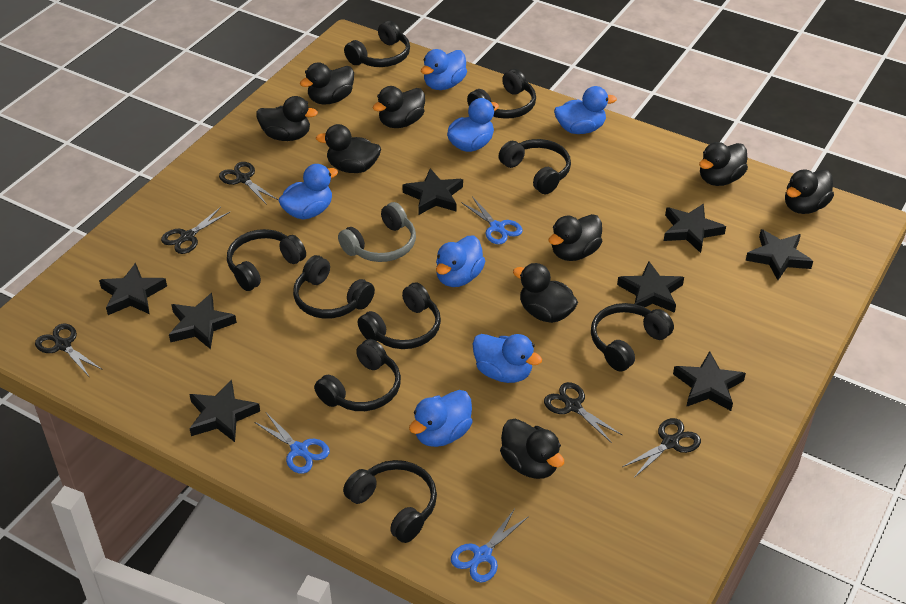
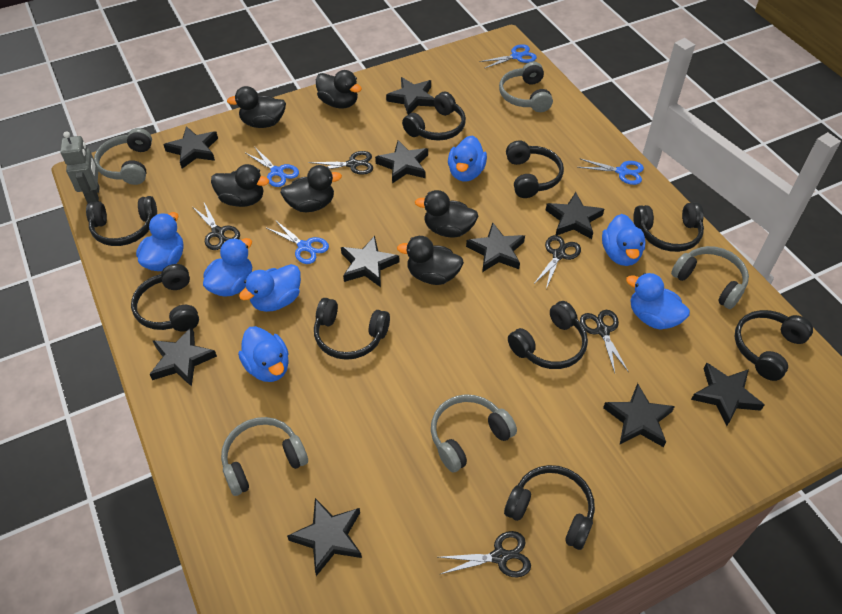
black duck: [256,96,318,141] [300,62,354,104] [316,124,381,173] [373,86,425,128] [500,419,564,479] [513,263,578,323] [549,214,602,261] [699,142,748,186] [785,169,834,214] = 9 -> [211,164,269,207] [227,86,286,128] [280,165,342,212] [316,70,362,108] [397,236,464,285] [415,190,478,238] = 6
black star: [99,263,167,315] [169,293,237,349] [189,380,260,442] [402,168,463,215] [617,261,684,313] [664,204,726,253] [673,351,746,411] [746,229,813,280] = 8 -> [149,326,217,387] [163,126,218,169] [287,498,362,576] [341,236,399,287] [375,140,428,184] [386,77,435,115] [466,223,525,272] [546,192,604,239] [603,383,675,447] [691,363,764,426] = 10
blue scissors: [254,412,330,474] [451,509,529,583] [461,197,523,244] = 3 -> [246,147,299,187] [267,220,329,264] [479,44,537,68] [577,158,644,185] = 4
grey headphones: [338,202,416,262] = 1 -> [94,128,152,185] [221,417,308,496] [431,394,517,472] [499,62,553,112] [671,246,749,309] = 5
grey robot: none = 0 -> [60,131,100,203] = 1

